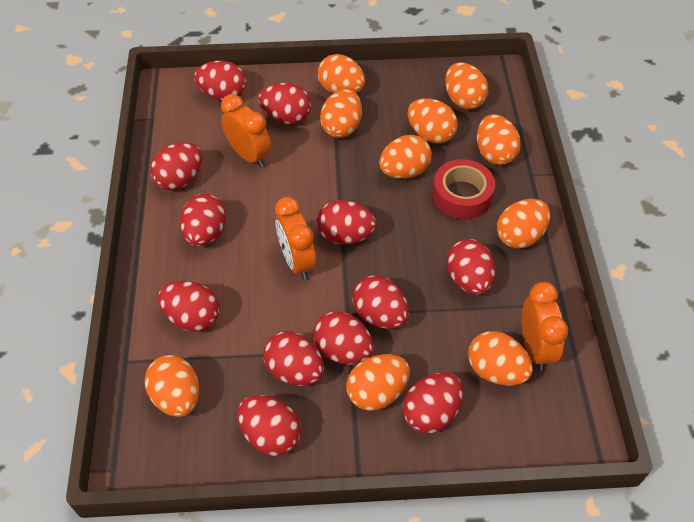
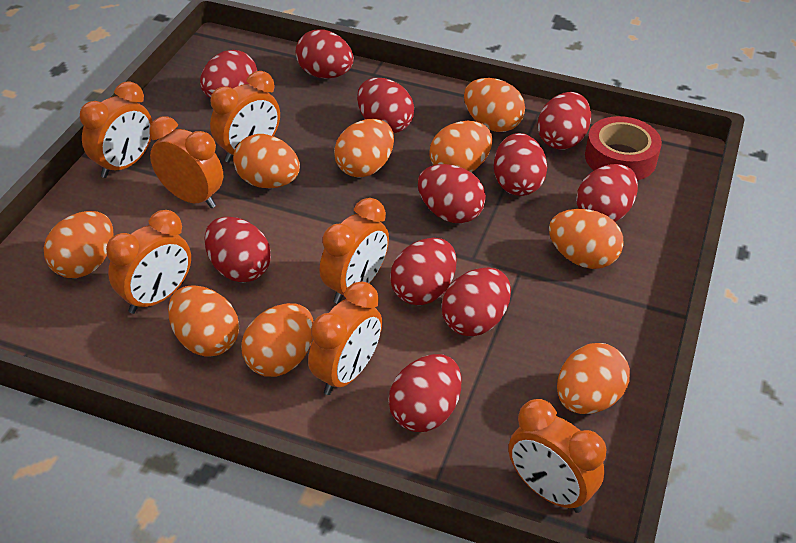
orange clock: [221,94,271,168] [275,197,316,280] [522,282,568,370] = 3 -> [80,81,153,178] [106,210,191,314] [149,116,223,208] [210,71,280,163] [308,282,382,395] [320,198,389,304] [508,399,607,513] = 7
orange egg: [144,355,199,417] [318,54,365,93] [320,89,362,138] [346,354,410,411] [379,135,432,179] [408,98,458,144] [445,63,488,109] [468,331,533,386] [477,114,521,165] [497,199,550,249] = 10 -> [44,211,113,278] [168,285,239,357] [233,134,300,189] [241,303,314,377] [334,119,394,178] [429,121,492,172] [464,78,525,132] [549,209,624,269] [557,343,630,414] = 9
red egg: [150,142,203,190] [158,281,220,332] [180,194,226,247] [194,61,247,101] [237,395,301,456] [258,83,311,124] [263,331,324,386] [313,311,374,365] [317,200,376,245] [352,275,409,329] [403,373,463,434] [447,239,495,295] = 12 -> [200,50,257,98] [205,217,271,283] [296,30,354,79] [357,78,414,133] [389,354,462,432] [390,238,457,305] [418,164,486,223] [442,267,511,336] [494,133,547,196] [538,92,591,150] [576,164,638,222] = 11

